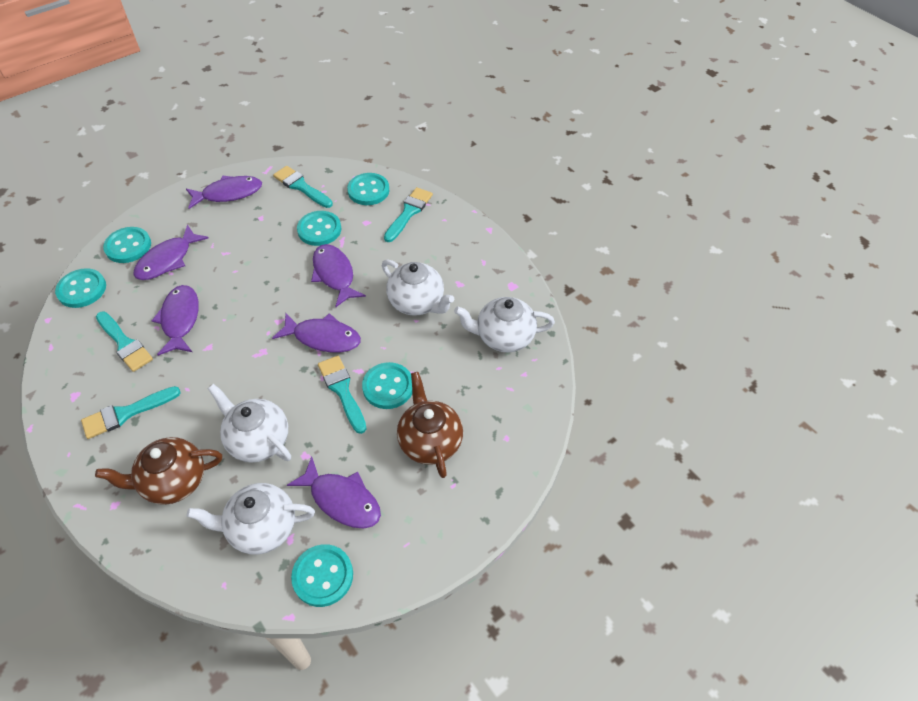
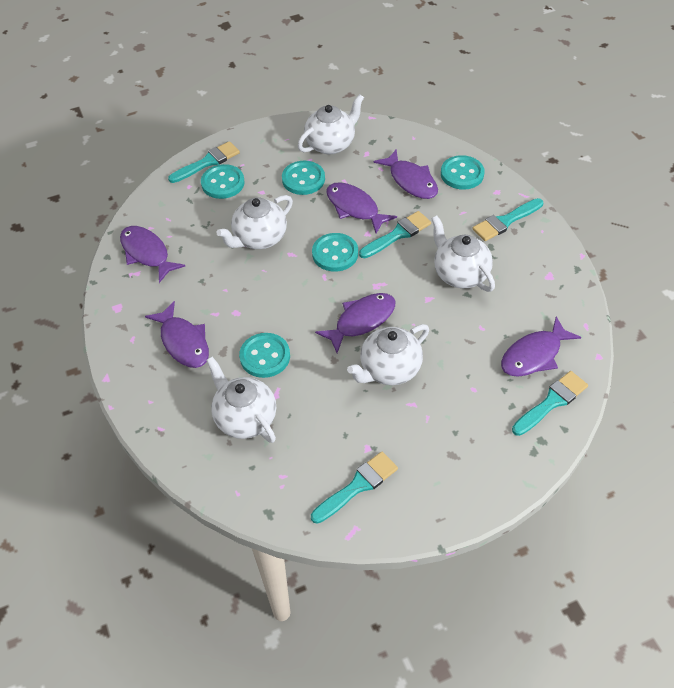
brown teapot: [95,437,222,505] [397,372,463,478] = 2 -> none = 0
turquoise button: [55,268,106,308] [103,227,151,263] [291,544,353,607] [297,211,341,246] [347,173,389,205] [362,362,412,409] = 6 -> [201,164,245,199] [239,333,290,378] [282,161,325,195] [312,233,358,271] [441,155,485,190] = 5
white teapot: [187,483,315,555] [208,384,291,463] [382,259,454,316] [454,297,555,353] = 4 -> [206,357,276,443] [216,195,293,249] [298,94,364,154] [347,324,429,385] [431,215,495,292] = 5

